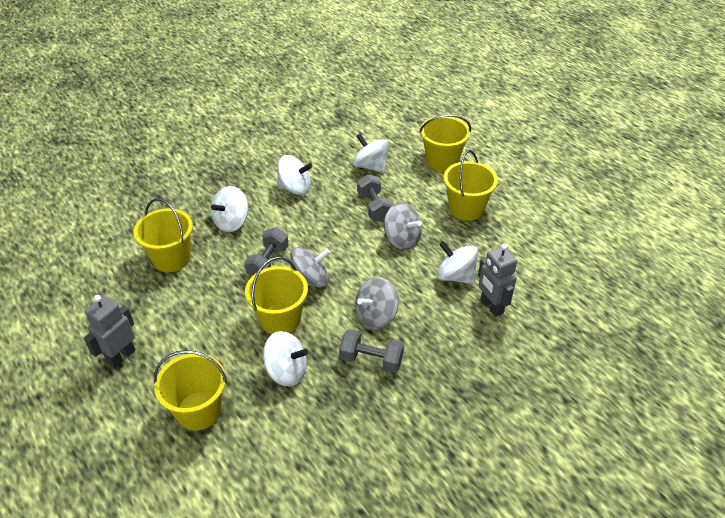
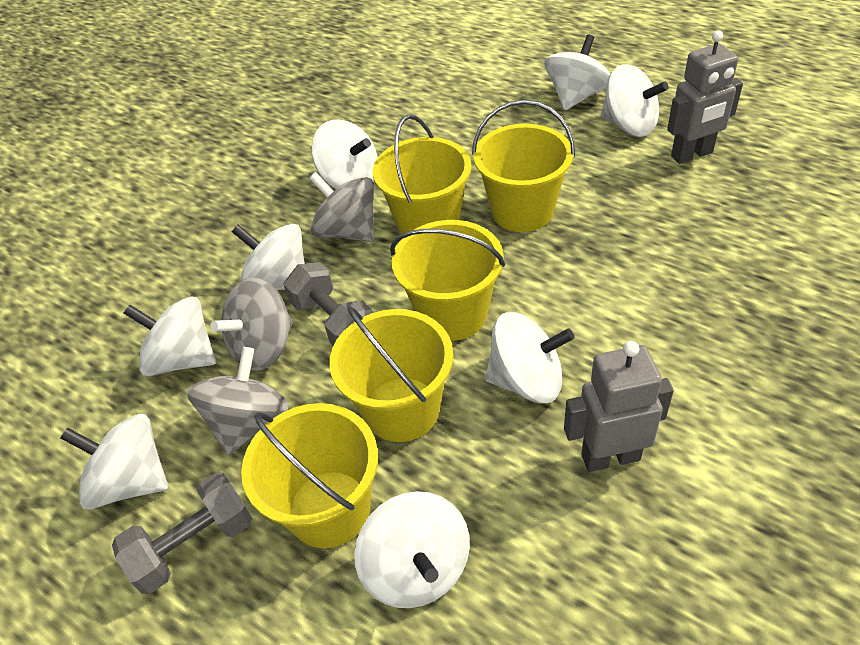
grey dumbbell: [244,228,289,277] [339,329,404,373] [357,174,393,222] = 3 -> [112,472,252,594] [283,262,372,346] = 2
white spinning top: [211,186,248,232] [263,331,308,386] [277,155,313,195] [353,134,389,173] [437,241,478,284] = 5 -> [60,414,168,509] [123,297,216,376] [232,224,305,290] [311,120,378,189] [354,491,470,608] [485,312,574,404] [545,35,610,110] [601,64,669,137] = 8

